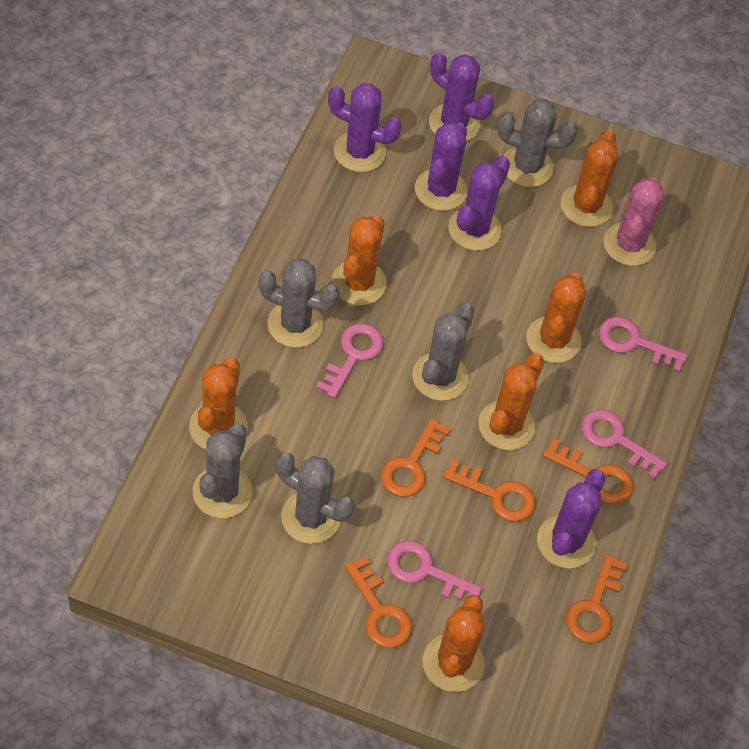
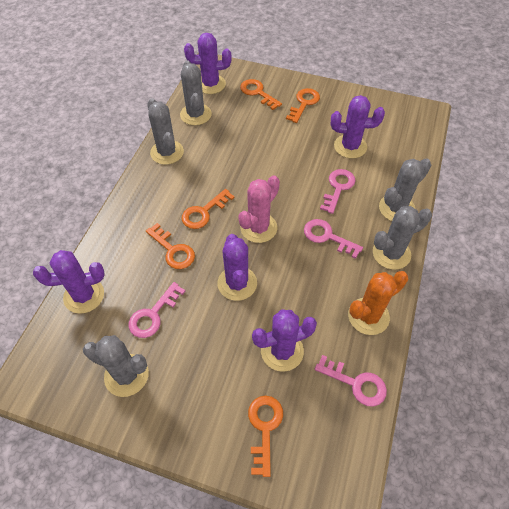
orange cactus: [189,358,248,450] [332,215,386,305] [423,595,485,692] [478,353,544,450] [526,273,586,363] [561,129,618,227] = 6 -> [348,271,408,335] = 1

